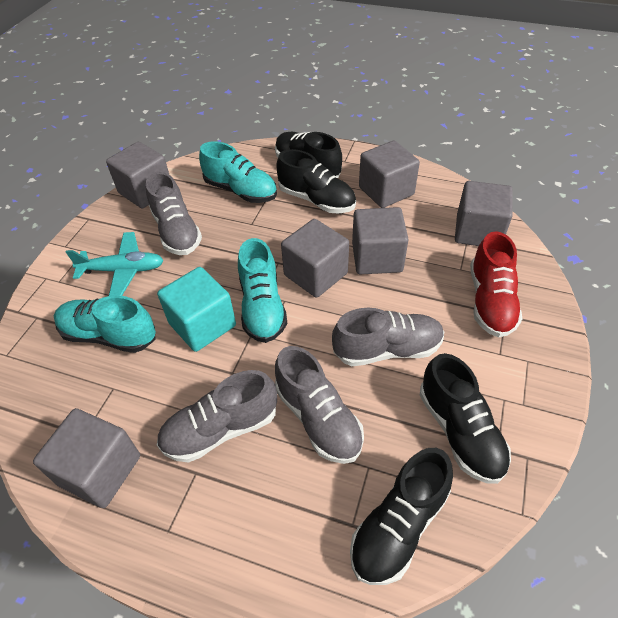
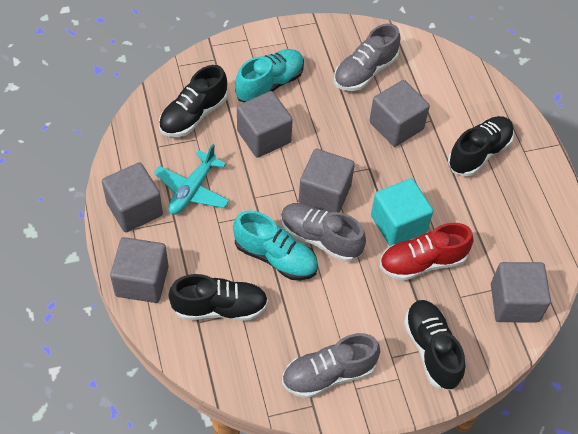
grey shoe: [146,172,202,255] [157,370,277,463] [275,346,364,464] [332,308,444,366] = 4 -> [281,203,366,262] [282,333,380,398] [334,24,400,91] = 3
turquoise shoe: [54,295,156,353] [199,141,277,203] [238,238,287,343] = 3 -> [233,210,318,280] [235,49,304,102] = 2

